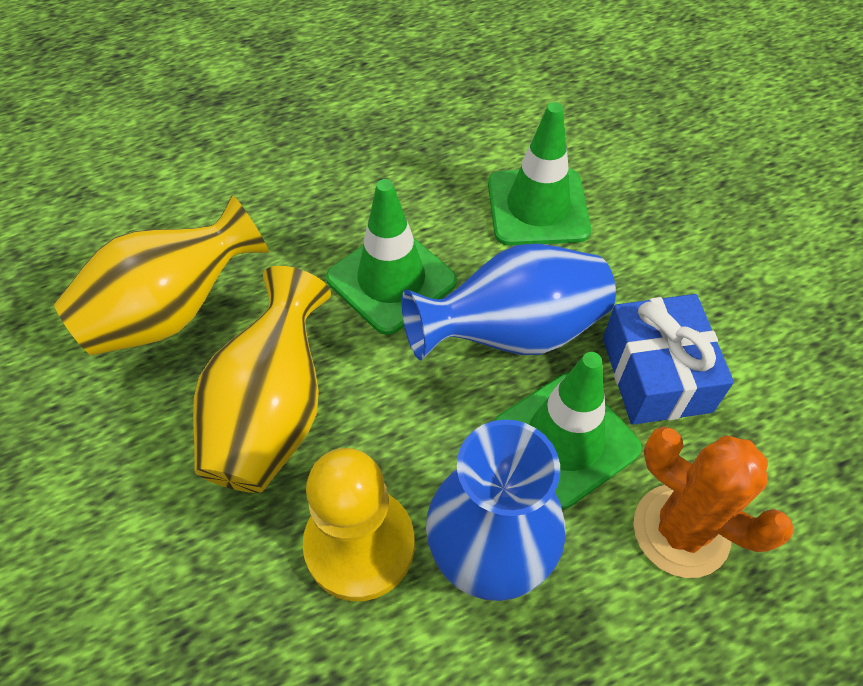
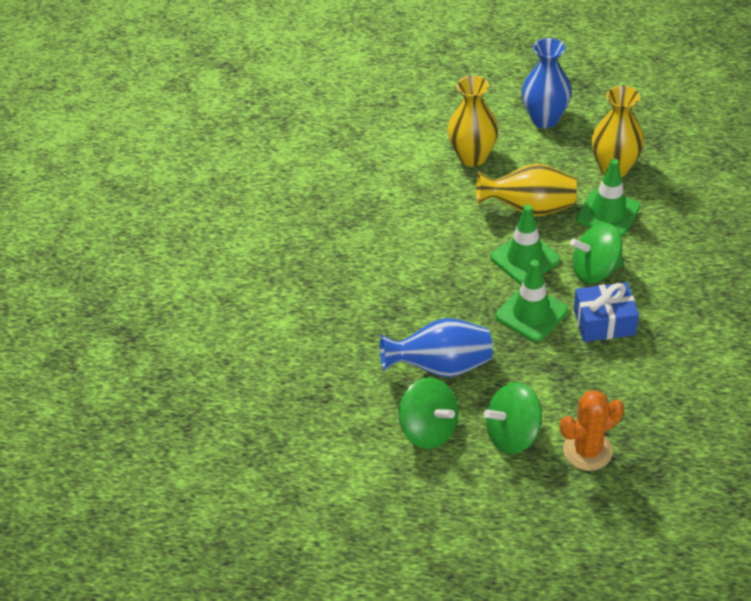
green spinning top: none = 0 -> [399,377,459,449] [484,382,542,454] [570,223,623,284] = 3
yellow pawn: [303,448,415,601] = 1 -> none = 0
yellow vase: [54,195,269,355] [193,266,331,493] = 2 -> [448,75,498,166] [476,163,577,217] [591,86,644,177] = 3

